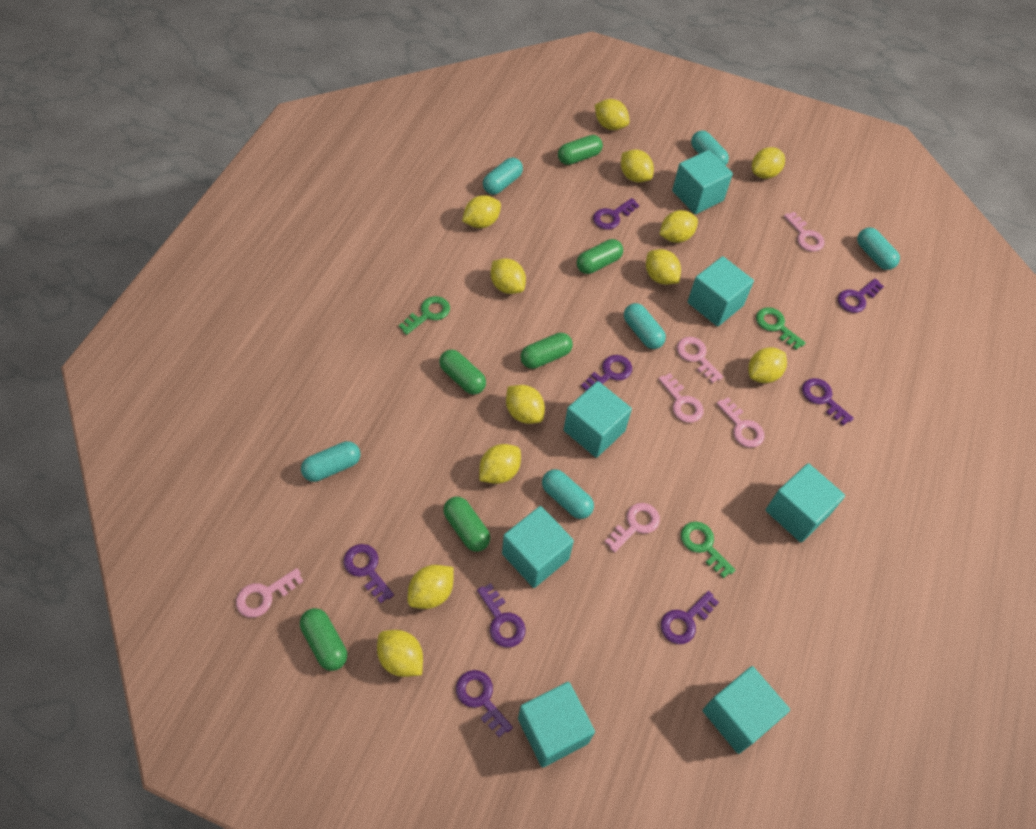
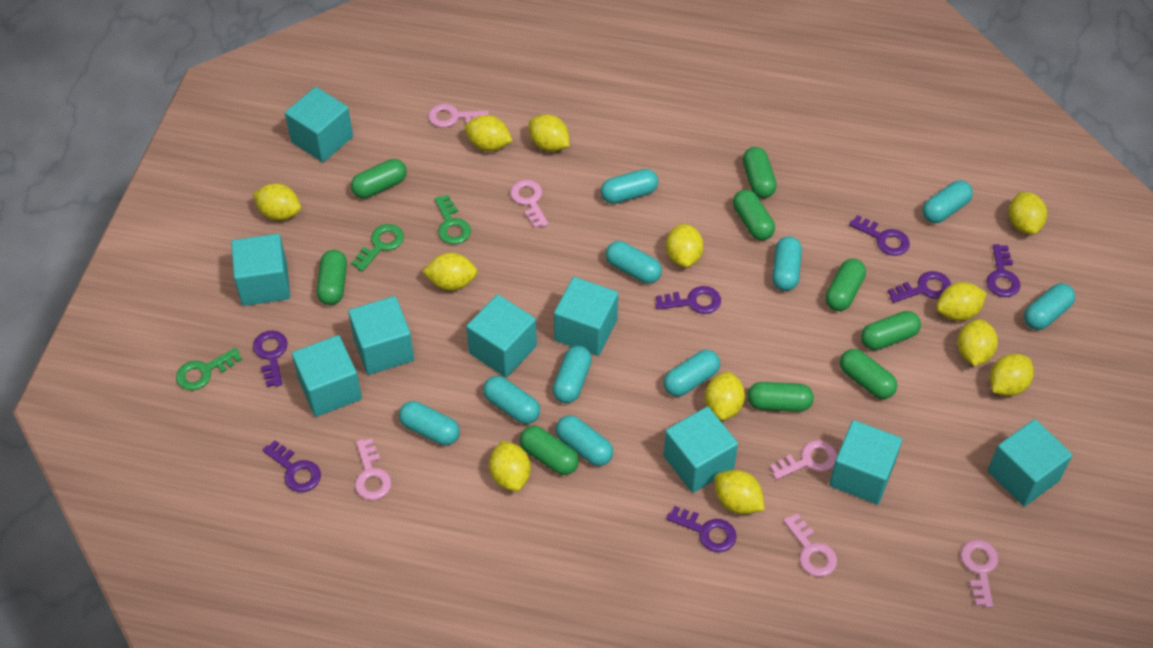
green capsule: [300,608,347,671] [439,350,486,395] [443,497,490,552] [521,333,573,369] [558,135,603,165] [577,239,623,274] = 6 -> [317,250,347,305] [351,159,407,198] [520,426,579,475] [733,190,775,240] [743,147,777,198] [747,382,814,412] [826,259,866,311] [840,349,897,399] [861,311,921,350] = 9
purple key: [343,544,394,603] [456,670,513,737] [477,583,526,648] [581,355,632,391] [593,198,639,229] [661,591,719,644] [802,378,854,426] [838,279,884,313] = 8 -> [253,330,288,387] [263,440,321,492] [656,286,721,314] [667,506,737,552] [849,215,910,256] [888,271,951,303] [986,244,1021,297] = 7
turquoise capsule: [301,441,360,482] [483,158,523,195] [542,469,594,519] [624,303,666,349] [691,130,729,166] [857,228,900,270] = 6 -> [399,401,460,446] [483,376,540,424] [552,345,592,403] [556,415,613,466] [601,169,658,204] [605,241,662,284] [664,350,720,397] [772,236,802,291] [922,180,973,223] [1024,283,1075,330] = 10
turquoise cube: [502,506,574,588] [518,682,595,768] [564,381,632,458] [672,150,733,214] [688,256,754,327] [702,666,790,754] [766,463,845,542] = 7 -> [231,234,290,306] [285,87,353,162] [292,335,362,417] [348,296,414,375] [466,295,537,377] [554,277,618,356] [663,407,738,493] [829,420,902,504] [988,419,1073,507] = 9

